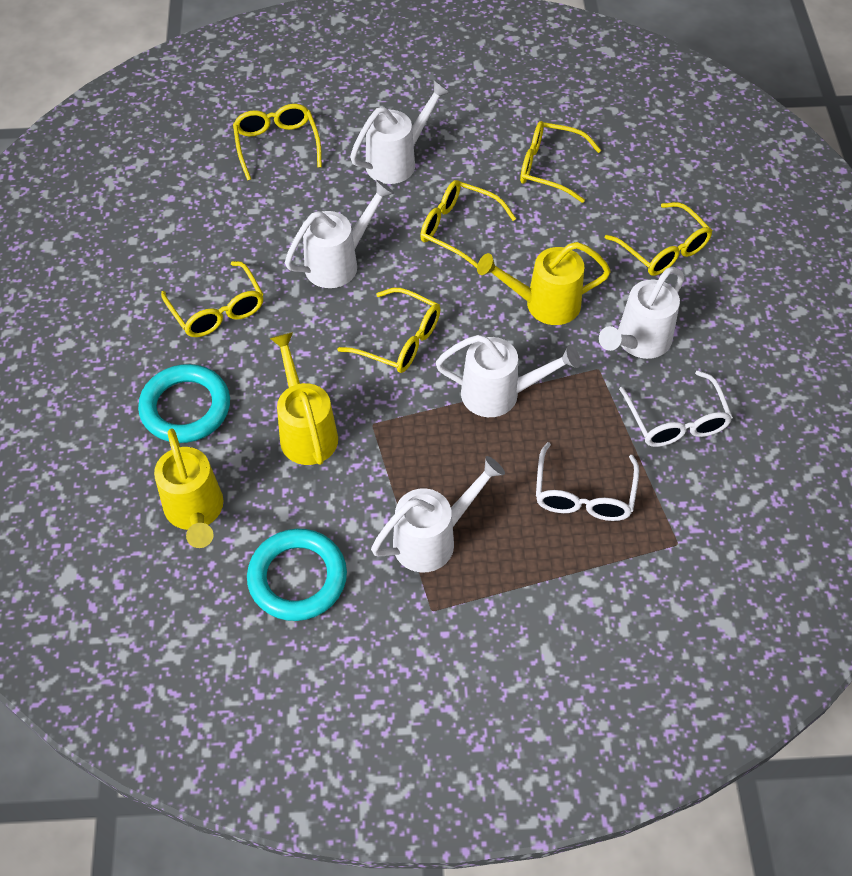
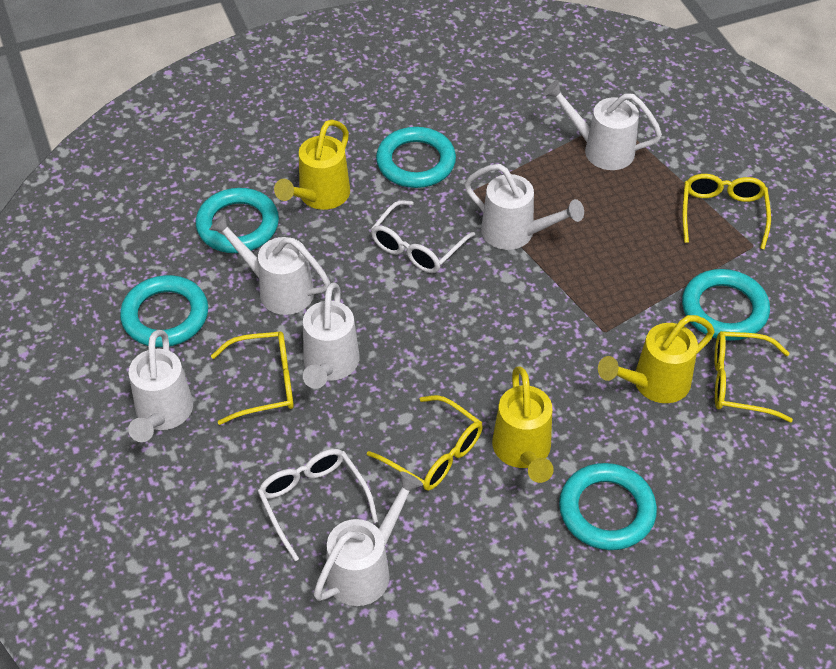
turquoise ring: [138,364,230,443] [247,529,347,621] = 2 -> [120,275,208,347] [196,188,279,253] [376,127,456,188] [559,463,657,550] [682,269,770,341] = 5
white watering can: [285,180,394,288] [350,80,451,184] [371,456,505,572] [436,335,580,417] [599,267,684,359] = 5 -> [128,330,193,442] [209,214,330,315] [303,282,360,389] [313,471,423,606] [464,164,584,250] [543,80,662,170] = 6
yellow glasses: [161,261,264,337] [233,104,322,181] [337,288,440,373] [420,180,516,268] [520,121,601,203] [605,202,713,276] = 6 -> [211,332,294,425] [367,395,483,491] [682,174,771,250] [714,331,793,422] = 4

